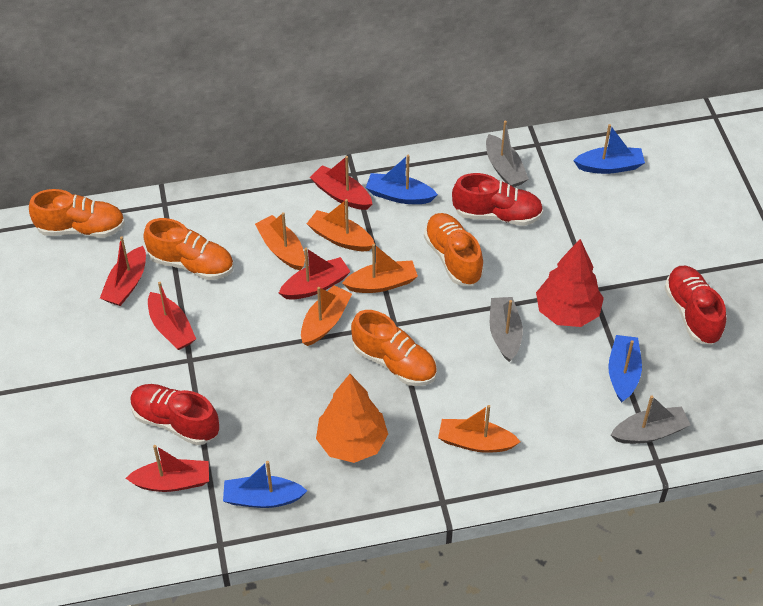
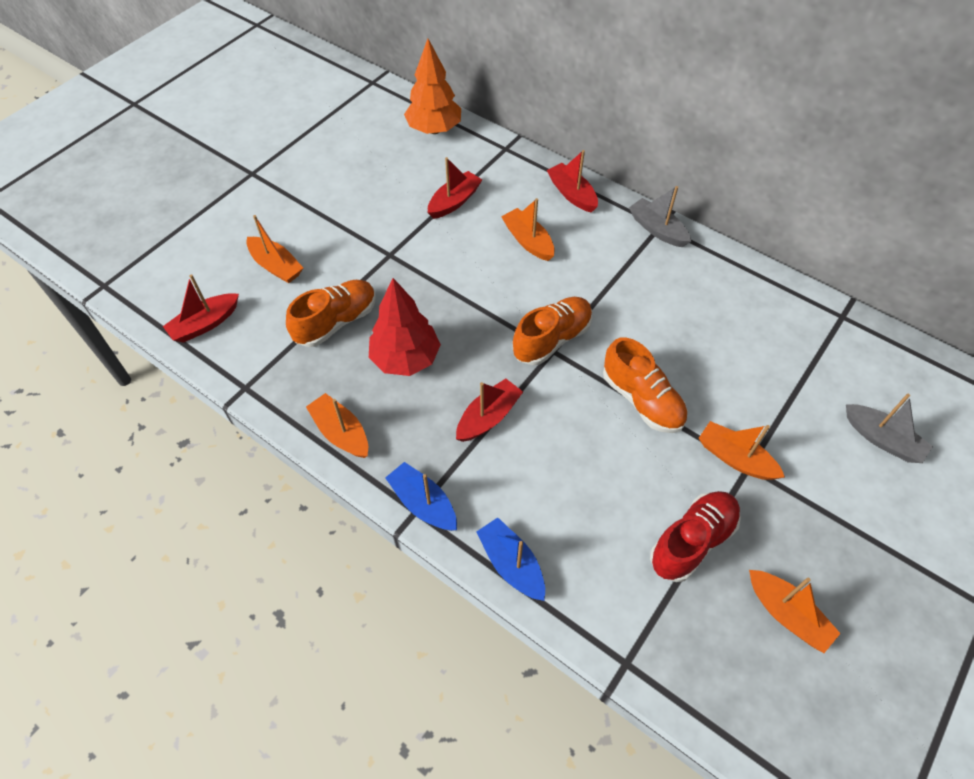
blue boat: [223,461,307,508] [366,155,438,204] [573,124,645,174] [608,335,642,403] = 4 -> [385,462,457,531] [476,518,545,601] = 2
grey boat: [486,121,529,187] [490,297,523,362] [611,395,690,444] = 3 -> [629,186,691,247] [846,394,933,463] = 2
orange shoe: [29,189,125,238] [143,218,234,280] [351,310,437,386] [424,213,484,285] = 4 -> [286,280,376,347] [513,297,592,365] [603,337,688,433] = 3
red boat: [100,236,146,306] [126,445,209,492] [148,282,196,350] [279,248,351,300] [310,156,372,210] = 5 -> [163,274,239,343] [428,157,482,219] [456,378,523,442] [547,150,598,213] = 4
red shoe: [130,384,219,445] [452,173,543,226] [664,266,726,345] = 3 -> [650,491,741,582] = 1

